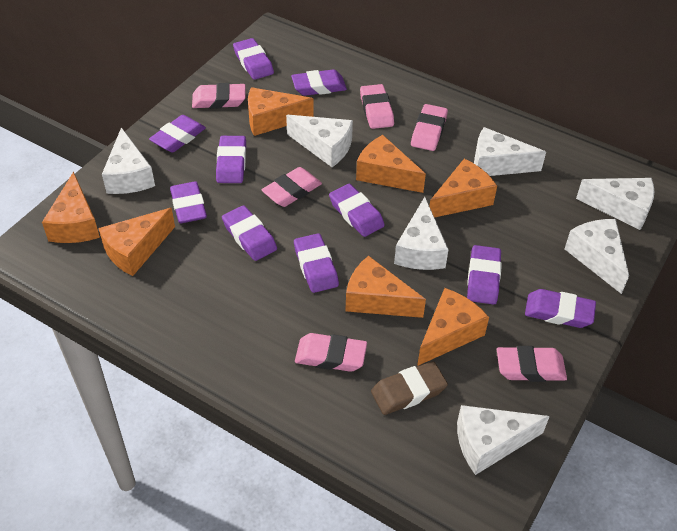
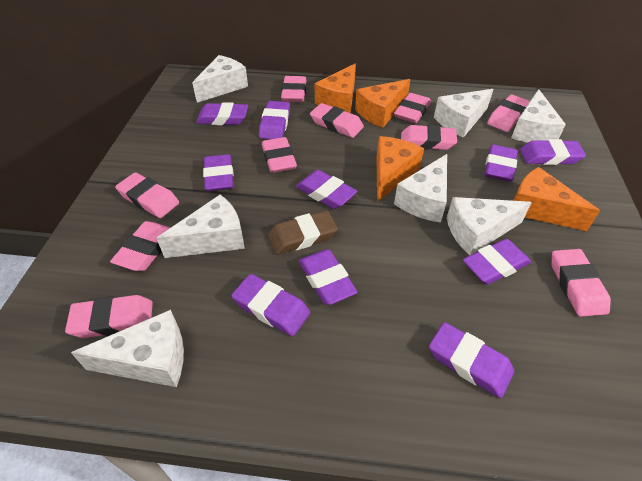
orange cheese: [42,172,100,243] [98,208,175,276] [248,87,314,136] [345,256,426,318] [356,135,426,193] [417,288,489,366] [429,159,497,218] = 7 -> [315,63,356,113] [355,79,411,128] [377,136,424,202] [513,167,600,231] = 4
pink eraser: [192,83,245,109] [261,167,322,207] [295,333,367,372] [360,84,394,129] [411,104,448,151] [497,346,567,382] = 6 -> [65,295,153,338] [110,221,171,271] [115,173,179,218] [262,137,297,173] [281,76,306,102] [310,103,364,138] [394,93,431,123] [401,125,457,150] [487,94,530,132] [551,249,611,317] = 10

